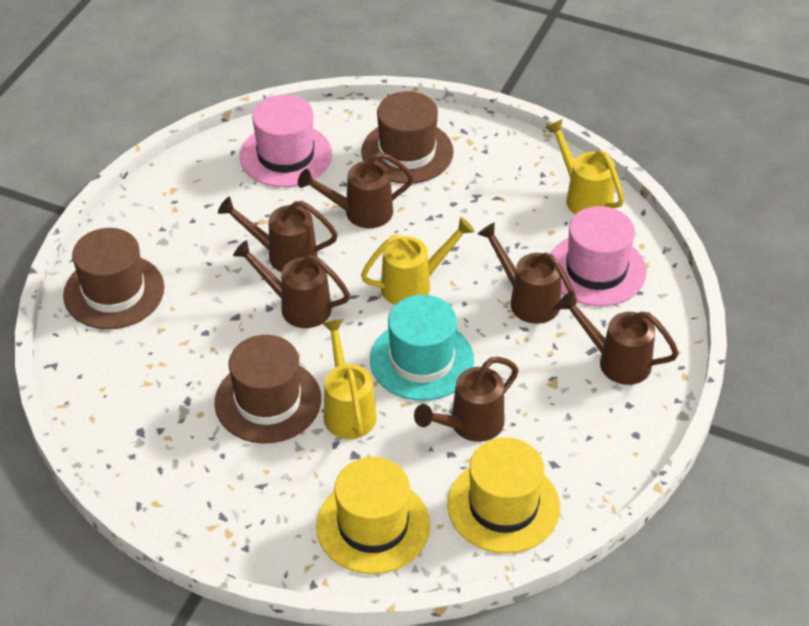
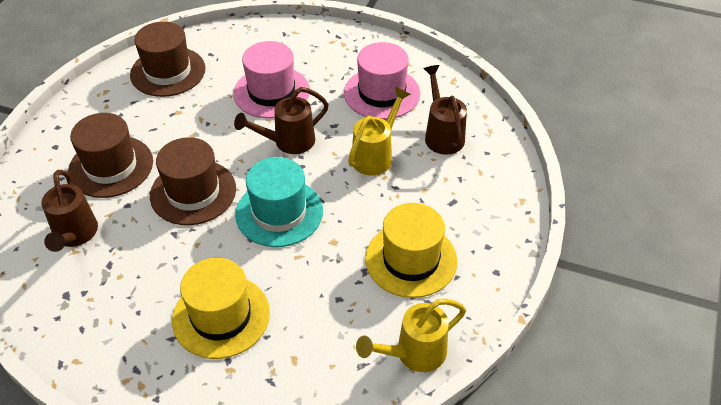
brown watering can: [218,197,338,272] [233,240,350,328] [298,152,414,228] [414,357,519,442] [478,222,577,324] [557,291,679,385] = 6 -> [41,170,98,252] [234,87,329,154] [423,65,467,155] = 3
yellow watering can: [322,319,377,439] [361,217,475,305] [545,119,624,215] = 3 -> [348,87,410,175] [356,299,466,372] = 2

